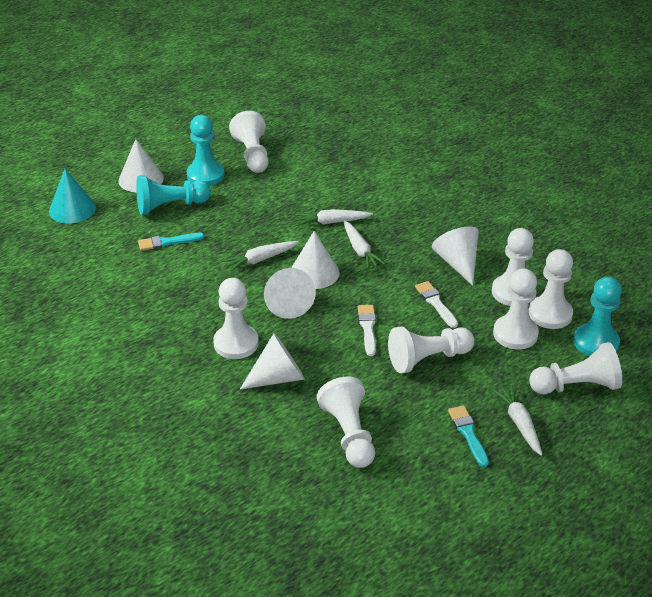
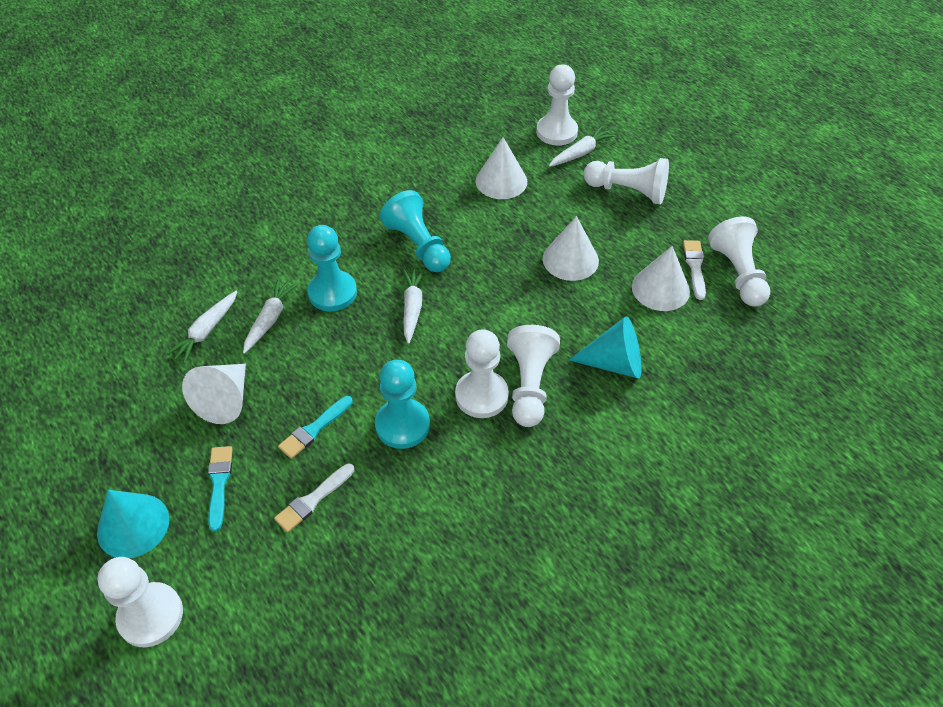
turquoise cone: [49,169,96,224] = 1 -> [97,490,169,558] [569,316,641,378] = 2
white cone: [119,139,164,192] [240,333,305,389] [264,268,316,319] [291,231,339,289] [432,226,479,286] = 5 -> [182,364,246,424] [476,137,527,199] [543,216,599,281] [632,246,690,311] = 4
white pawn: [213,278,259,359] [229,111,269,173] [317,376,375,468] [388,327,474,374] [492,228,534,306] [493,268,539,349] [529,249,573,329] [529,342,622,394] = 8 -> [98,557,183,647] [455,329,509,418] [507,325,560,427] [536,64,578,146] [584,158,669,204] [708,216,770,306] = 6

